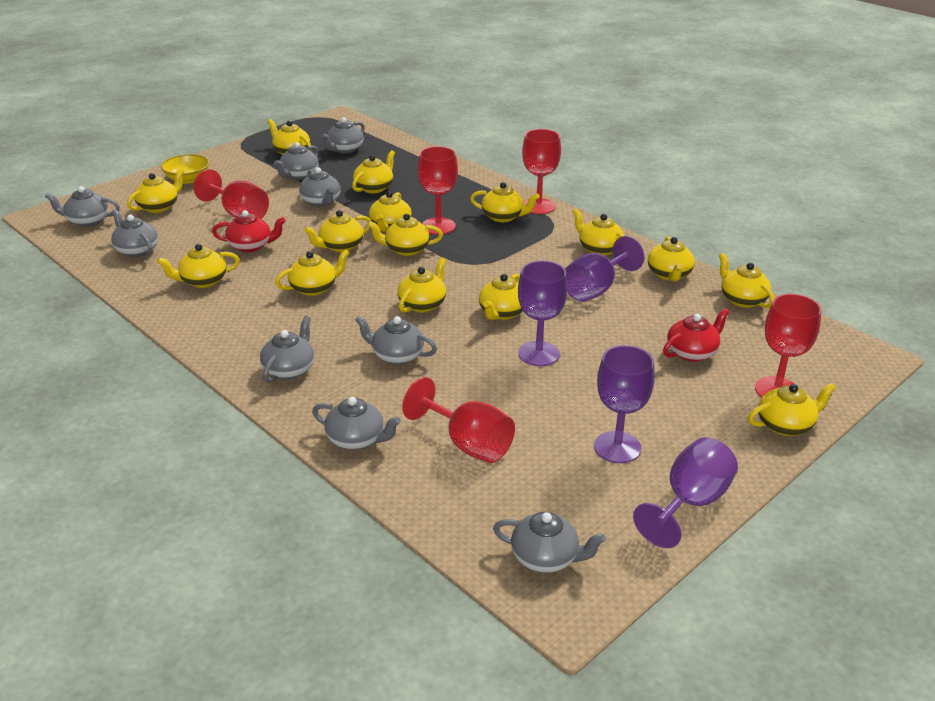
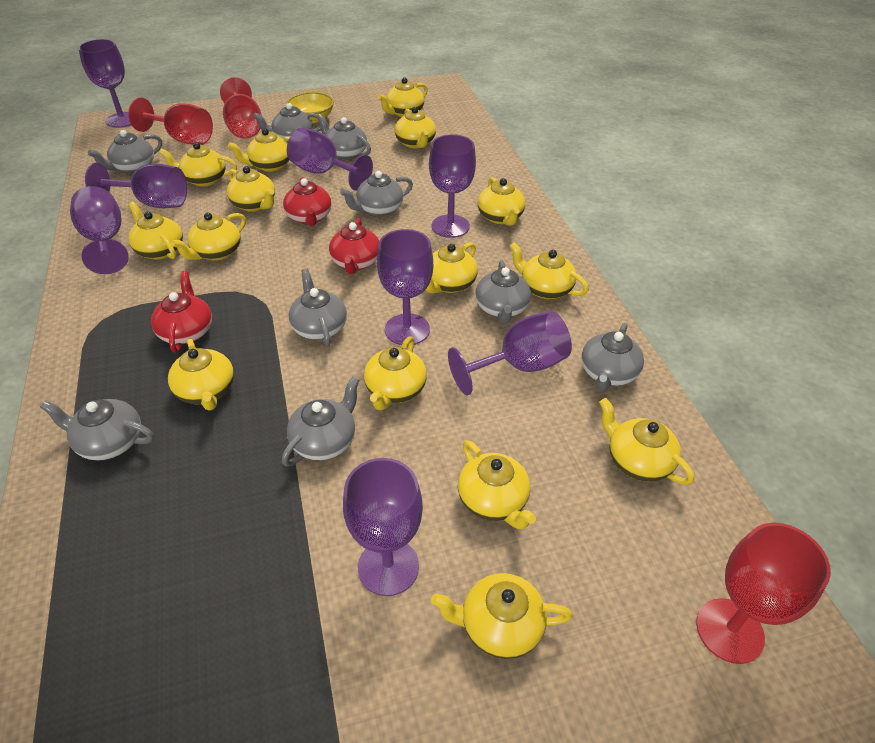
purple goblet: [518,261,568,366] [565,236,644,302] [594,345,655,463] [633,437,738,548] = 4 -> [70,186,129,274] [78,39,131,128] [85,163,187,208] [287,128,373,191] [343,458,423,596] [377,229,433,346] [429,134,476,238] [448,311,572,395] = 8
red goblet: [194,169,269,219] [402,377,515,463] [418,146,458,235] [522,129,561,214] [755,294,822,398] = 5 -> [128,97,213,145] [220,77,261,139] [696,523,831,664] = 3
red teapot: [212,210,286,252] [663,308,730,362] = 2 -> [151,271,212,353] [283,177,332,226] [329,218,379,274] = 3

